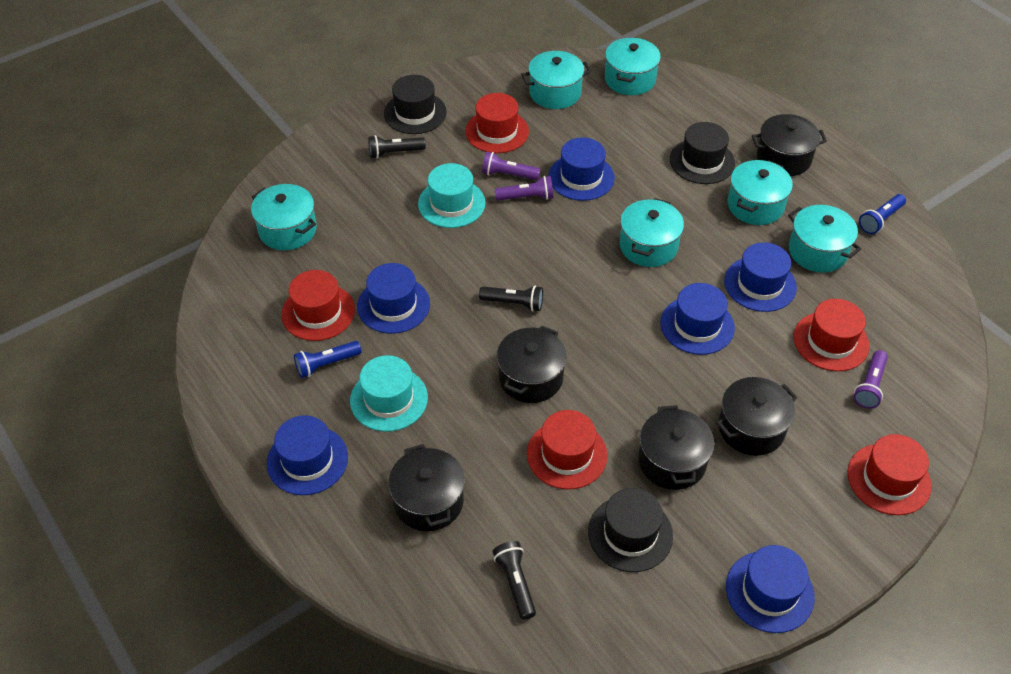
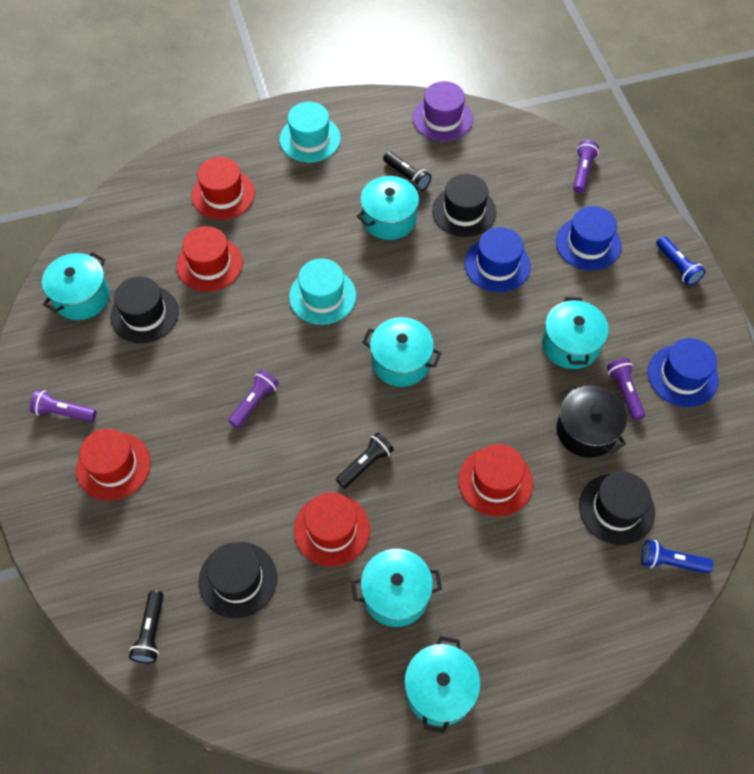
black hat: [384,75,447,134] [588,488,673,572] [670,122,735,184] = 3 -> [110,276,179,343] [199,542,277,618] [432,174,496,237] [579,472,655,545] = 4
black pot: [388,444,465,531] [497,326,567,403] [638,405,714,490] [716,377,798,456] [752,114,827,176] = 5 -> [557,384,627,458] = 1
blue hat: [267,415,348,495] [357,263,430,334] [549,137,615,201] [660,283,735,355] [724,242,797,312] [726,545,815,633] = 6 -> [464,227,531,292] [556,206,621,271] [648,338,719,407] = 3
purple flashlight: [482,152,540,180] [495,176,553,201] [854,350,888,409] = 3 -> [30,390,96,422] [228,370,279,428] [573,140,599,193] [607,358,645,420] = 4
purple hat: none = 0 -> [413,81,473,141] = 1

